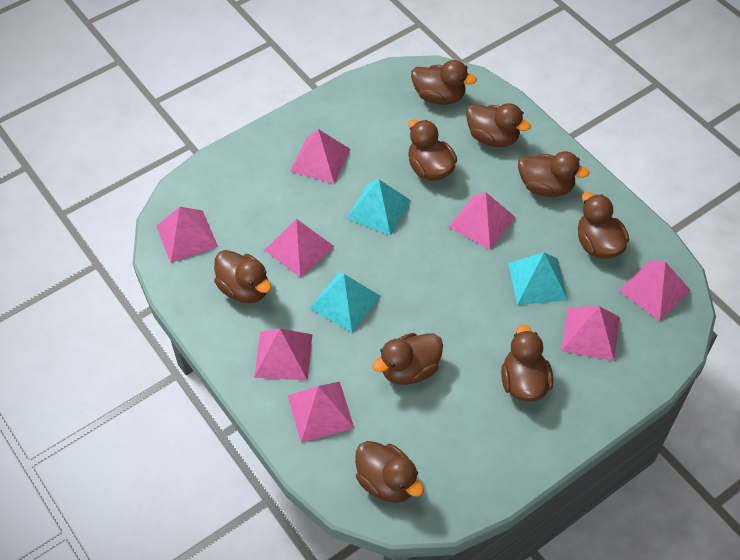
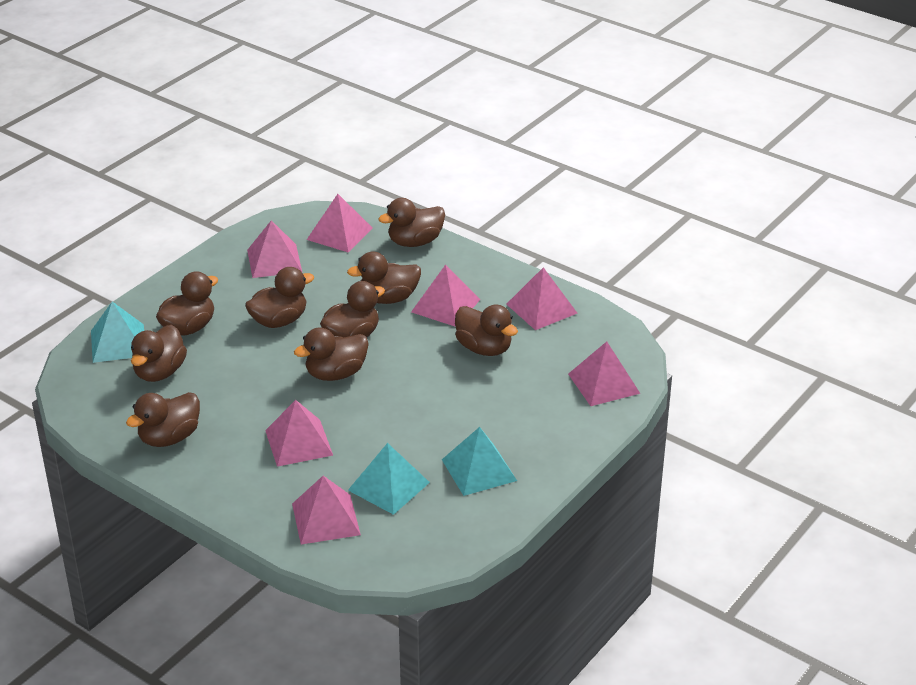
pink pyramid: [156,207,218,263] [254,329,313,381] [265,219,335,277] [288,382,354,443] [290,129,350,184] [449,192,515,250] [561,306,620,361] [618,261,691,321] = 8 -> [247,220,302,278] [265,400,333,467] [292,476,361,544] [307,194,373,253] [411,264,480,327] [507,267,578,330] [568,341,640,406] = 7

